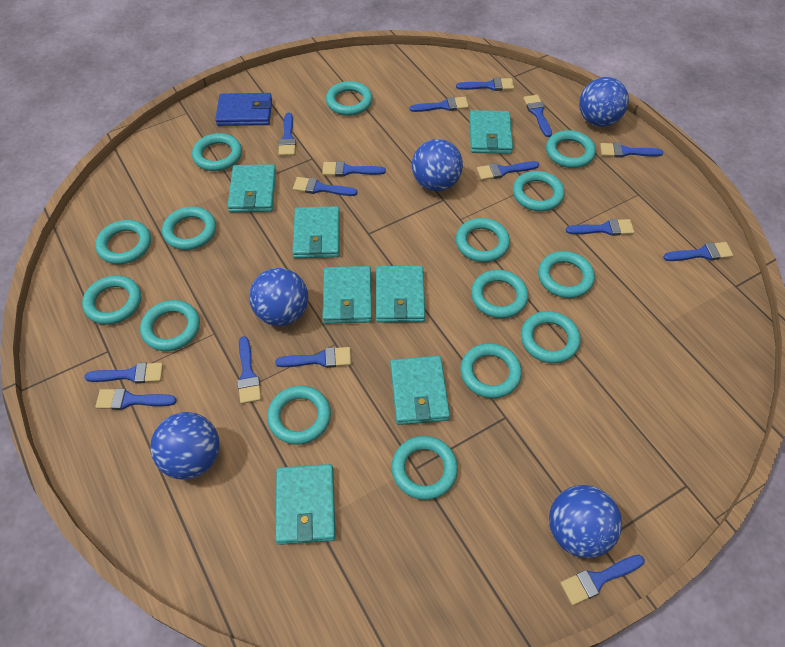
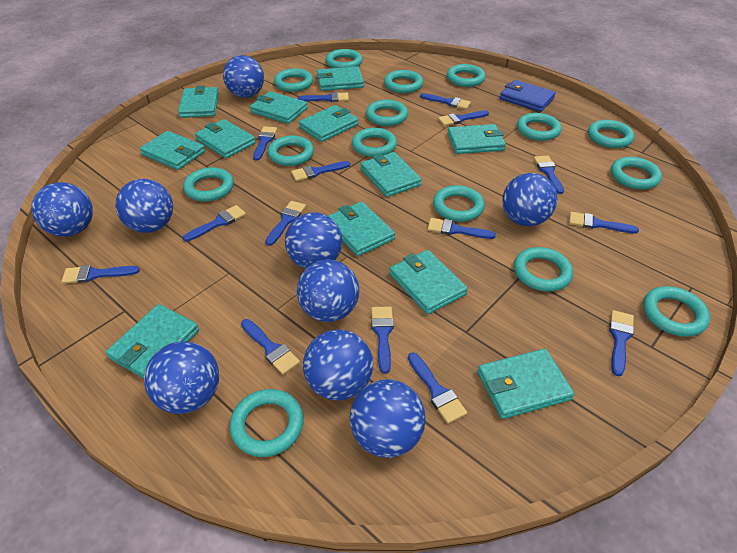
blue ball: [150,412,220,479] [249,268,308,326] [412,139,463,191] [549,485,622,558] [579,77,629,127] = 5 -> [31,182,93,237] [115,179,173,233] [144,341,219,414] [223,55,264,98] [285,212,342,269] [297,259,359,322] [303,329,373,401] [350,379,425,458] [502,173,557,226] = 9
turquoise wallet: [227,164,276,213] [275,464,336,545] [292,206,340,258] [322,266,372,324] [376,266,425,323] [390,356,450,425] [469,110,513,154] = 7 -> [106,304,199,379] [140,131,205,170] [178,86,219,118] [195,119,256,158] [250,91,308,124] [299,105,358,142] [317,66,364,91] [328,202,395,256] [360,152,422,197] [389,250,468,314] [447,124,506,154] [477,349,574,419] = 12

